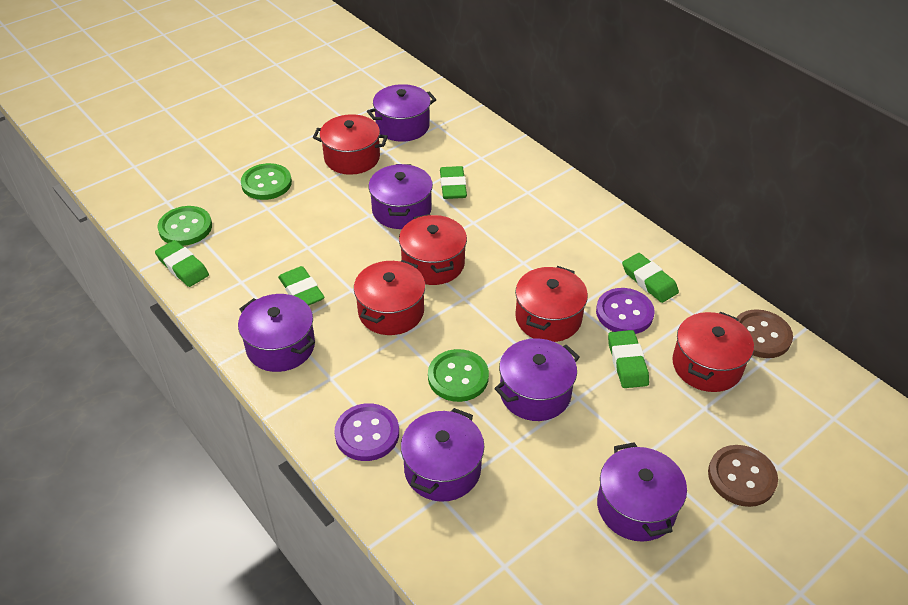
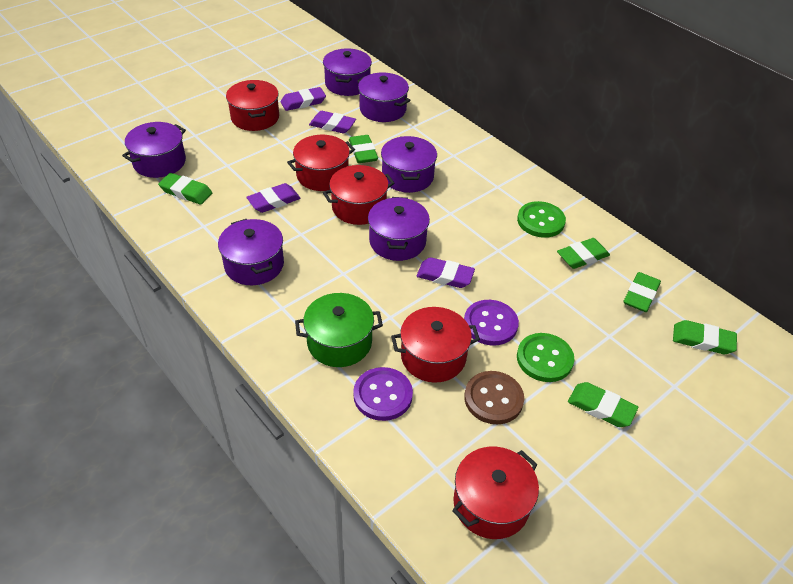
brown button: [708,445,778,507] [736,309,793,358] = 2 -> [464,371,524,424] = 1
green button: [158,206,212,246] [241,163,292,200] [428,349,489,402] = 3 -> [517,201,566,238] [517,333,575,382] = 2
green eraser: [155,240,209,287] [278,266,325,306] [440,166,467,199] [608,330,649,388] [622,253,679,303] = 5 -> [158,173,212,205] [349,135,378,163] [557,238,610,269] [568,382,638,427] [624,272,661,312] [673,320,737,354] = 6
green pot: none = 0 -> [295,293,383,367] = 1
purple eraser: none = 0 -> [246,183,301,213] [280,87,326,111] [309,111,356,134] [416,257,475,288] = 4

